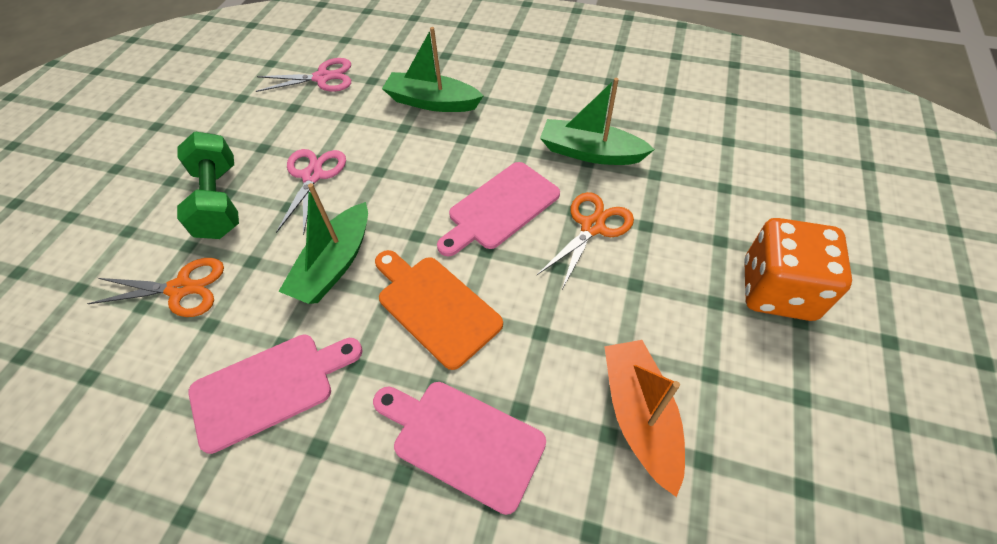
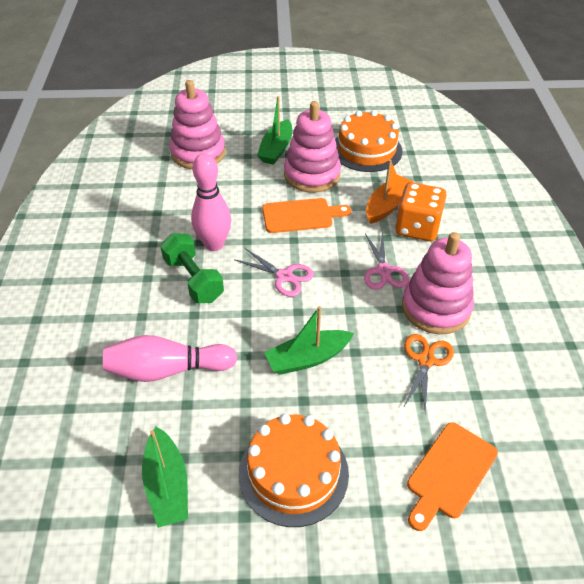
orange cake: none = 0 -> [239,414,349,527] [335,110,402,172] = 2
orange cutting board: [375,250,503,370] = 1 -> [262,198,351,233] [407,422,498,531] = 2
orange scissors: [87,258,224,317] [537,192,634,289] = 2 -> [403,334,454,413] = 1
pink bowling pin: none = 0 -> [103,335,237,382] [191,153,231,251] = 2
pink cutting board: [188,334,362,454] [373,382,546,515] [437,162,560,256] = 3 -> none = 0
pink stacking toy: none = 0 -> [170,80,226,169] [284,101,341,193] [402,232,474,334] = 3

